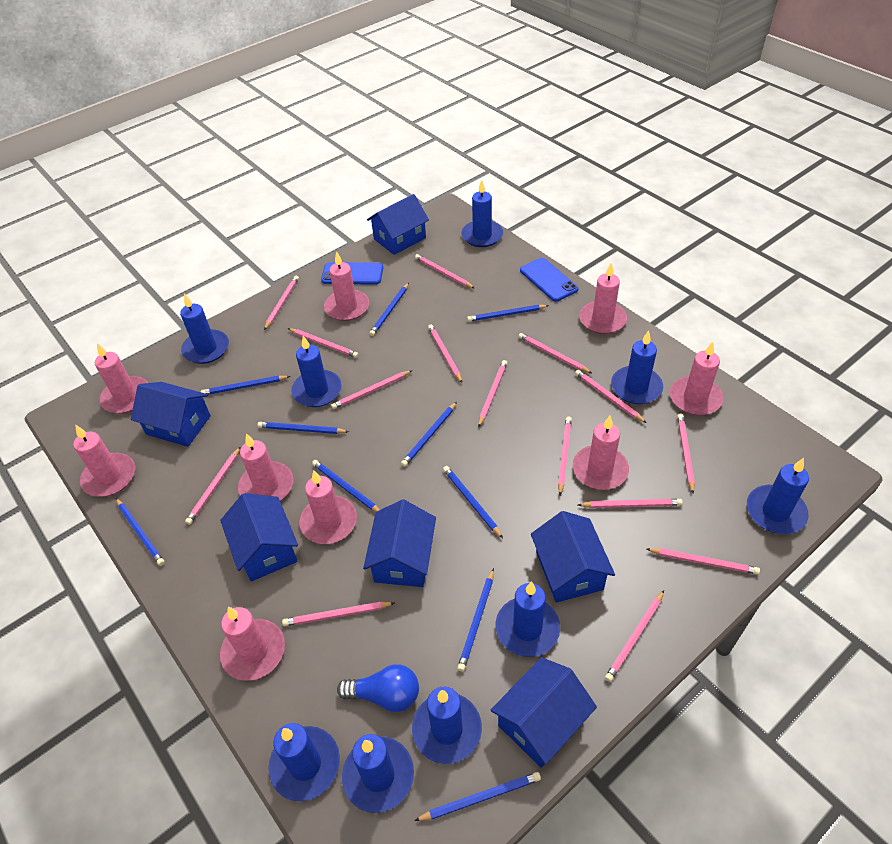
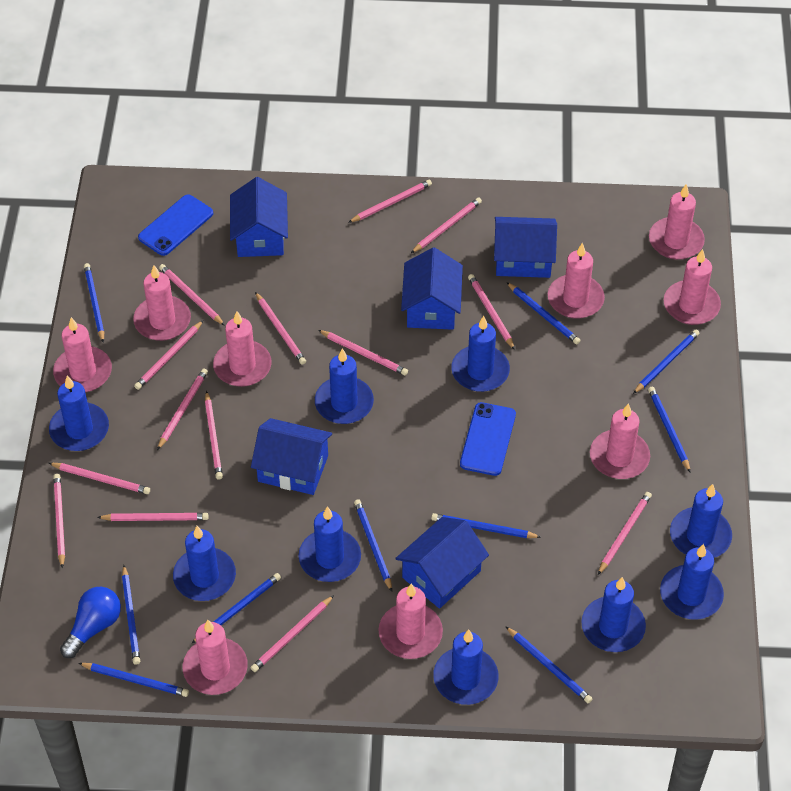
blue house: [131,382,211,447] [220,493,298,581] [363,499,436,587] [367,194,429,255] [491,657,597,767] [531,511,615,603] = 6 -> [230,177,288,257] [251,418,332,495] [395,517,489,609] [401,247,463,330] [494,217,557,278] = 5
pink pencil: [185,446,241,525] [264,275,299,330] [282,602,395,626] [288,328,359,358] [331,370,412,409] [415,254,474,288] [428,324,462,383] [478,360,507,427] [518,333,593,374] [558,416,572,495] [575,370,646,423] [578,499,683,508] [605,590,664,682] [646,548,760,575] [677,414,695,494] = 15 -> [49,463,150,494] [53,474,65,568] [97,513,209,521] [134,320,204,390] [157,368,208,450] [159,264,225,326] [205,391,223,480] [251,595,334,672] [255,292,306,365] [318,330,408,375] [348,180,432,223] [411,198,482,253] [468,274,515,350] [598,492,652,575] = 14

